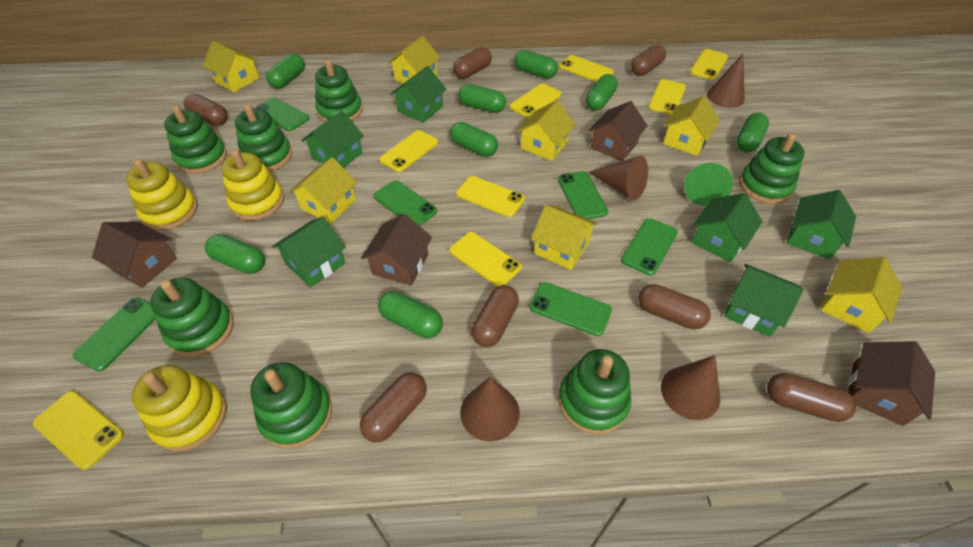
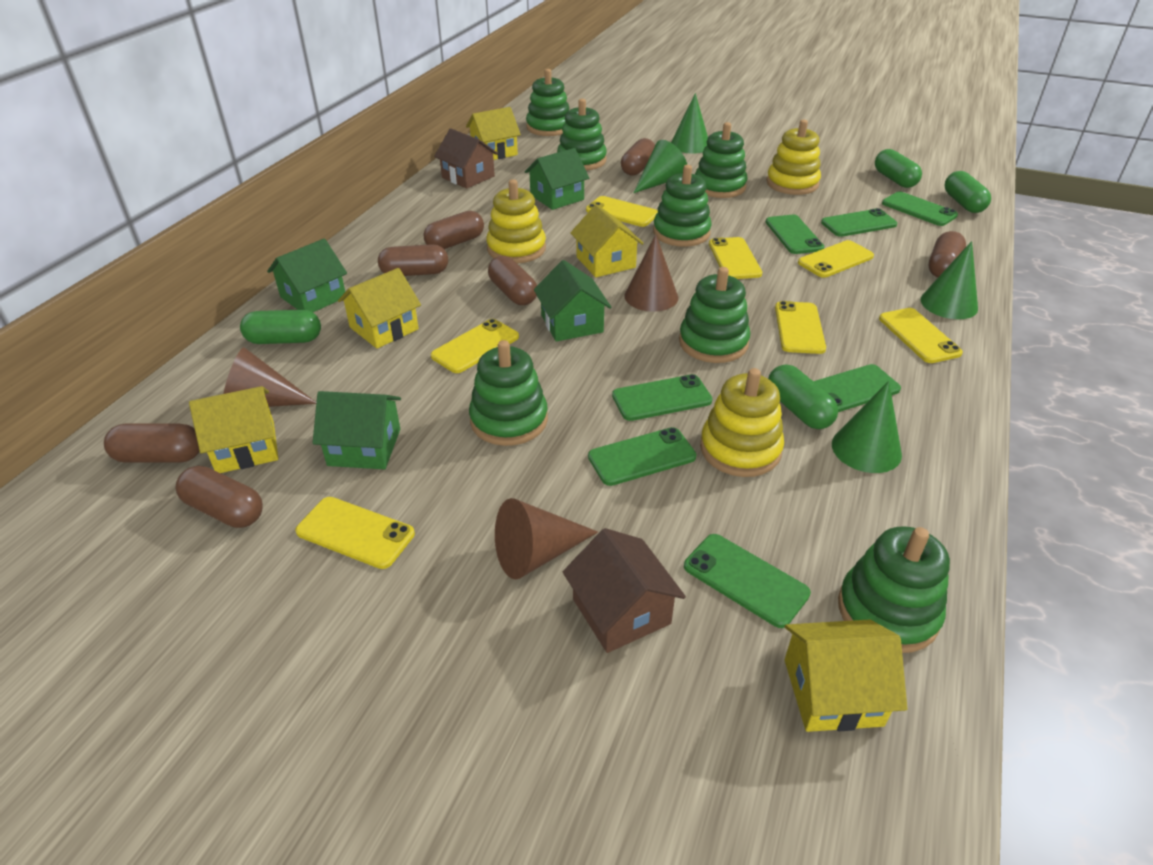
brown cone: [460,377,520,442] [589,156,648,201] [661,355,720,420] [707,54,745,108] = 4 -> [223,347,316,407] [495,498,598,580] [624,234,678,312] = 3
brown house: [92,222,177,288] [361,214,432,286] [589,101,648,161] [848,341,935,426] = 4 -> [434,128,498,189] [563,528,686,653] = 2
green capsule: [205,234,265,274] [266,54,305,89] [378,291,443,338] [450,122,498,157] [458,84,506,113] [514,50,558,79] [586,74,618,110] [736,113,769,152] = 8 -> [240,309,321,344] [768,364,838,429] [875,149,922,188] [945,171,991,213] = 4
green cone: [684,163,733,206] = 1 -> [634,140,687,193] [671,93,708,154] [832,381,902,473] [921,241,978,319] = 4
green house: [272,217,346,287] [301,111,364,168] [390,66,446,123] [691,193,762,262] [724,264,804,337] [787,190,856,259] = 6 -> [267,239,347,312] [312,391,401,469] [525,148,589,210] [534,260,611,342] = 4
green phone: [72,297,156,372] [255,97,310,131] [373,180,437,226] [529,282,612,336] [558,171,608,219] [621,218,678,275] = 6 -> [588,427,696,486] [612,374,712,421] [684,534,811,628] [766,215,824,254] [813,364,901,412] [821,208,897,237] [882,191,958,226] = 7
yellow house: [203,41,259,92] [289,157,357,224] [388,36,440,83] [517,101,576,161] [531,205,598,270] [663,96,720,156] [820,257,902,333] = 7 -> [189,386,278,473] [338,268,421,349] [466,107,521,160] [570,204,644,277] [785,620,907,732] = 5
yellow phone: [33,391,124,470] [379,130,438,172] [449,232,522,287] [456,176,525,217] [510,83,562,118] [559,55,614,82] [648,79,686,115] [690,49,728,80] = 8 -> [295,497,415,569] [431,319,519,373] [586,196,658,227] [709,237,762,279] [775,301,826,354] [798,240,874,278] [879,308,963,363] = 7

